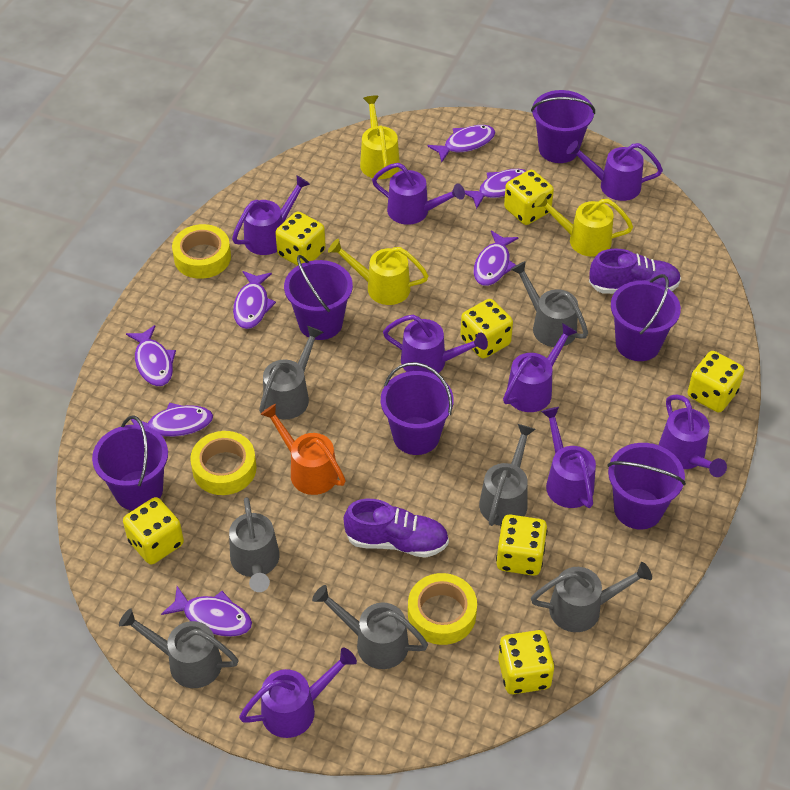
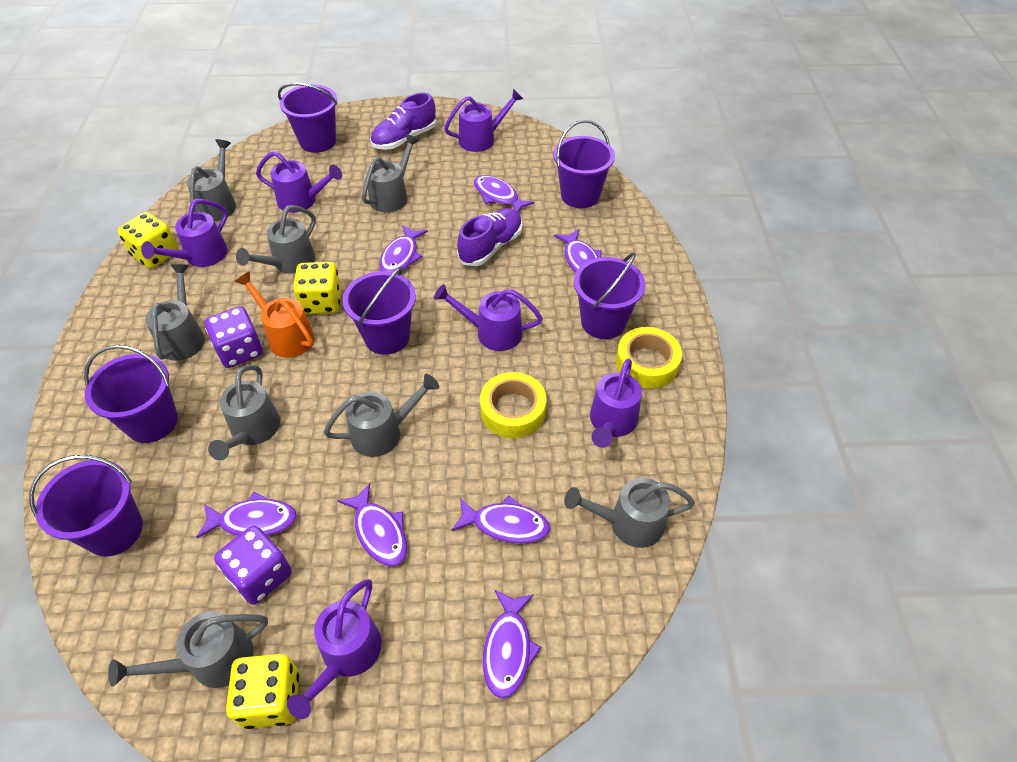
grey watering can: [119,608,239,688] [229,497,280,592] [259,326,324,419] [312,585,428,669] [479,424,536,526] [511,261,588,347] [531,562,652,632] = 7 -> [108,611,268,688] [145,264,205,361] [187,139,236,221] [208,365,280,460] [236,205,316,274] [324,374,439,457] [362,134,420,213] [564,478,695,548] = 8
purple dice: none = 0 -> [205,306,263,368] [214,526,292,605] = 2
purple watering can: [232,175,310,255] [239,647,357,738] [372,163,465,225] [383,315,488,374] [503,323,577,412] [541,407,596,508] [566,141,663,201] [659,395,727,477] = 8 -> [141,199,228,267] [256,151,342,213] [287,579,382,719] [434,284,543,351] [444,89,523,152] [590,358,642,448] = 6
yellow dice: [123,497,184,564] [275,211,326,266] [460,299,513,359] [496,515,547,576] [498,630,555,694] [504,170,554,225] [687,351,744,412] = 7 -> [118,212,178,268] [226,654,299,729] [293,262,341,314] = 3
yellow tape: [172,224,231,279] [190,431,257,495] [408,573,477,645] = 3 -> [480,372,547,438] [616,327,682,389] = 2
yellow watering can: [328,239,429,305] [360,95,400,179] [534,193,633,257] = 3 -> none = 0

